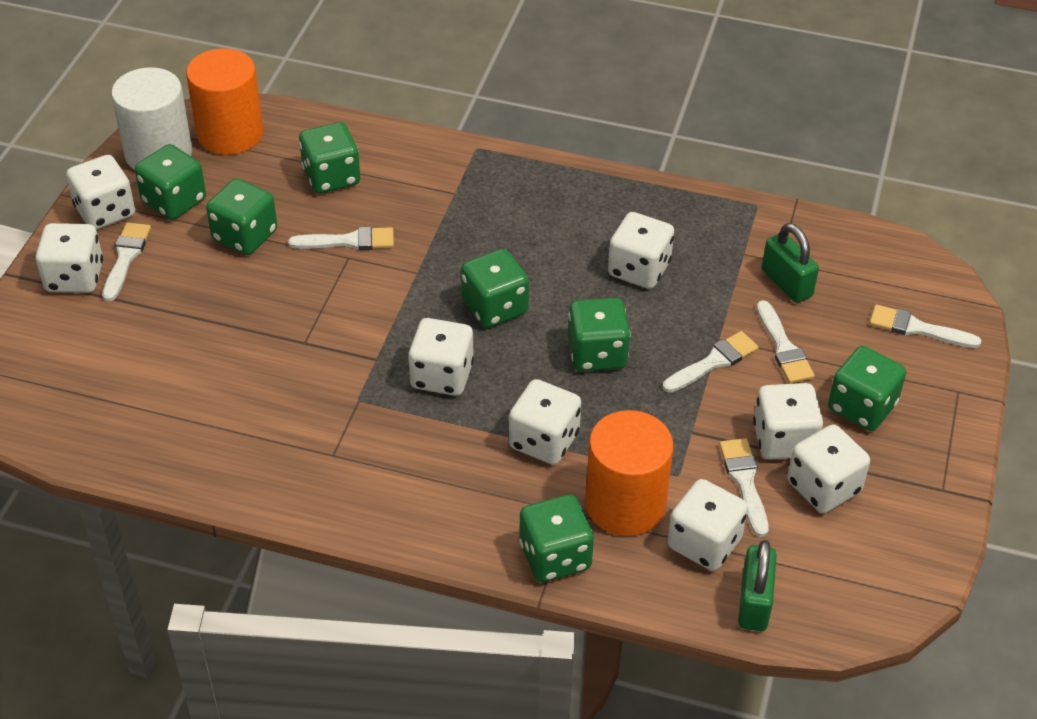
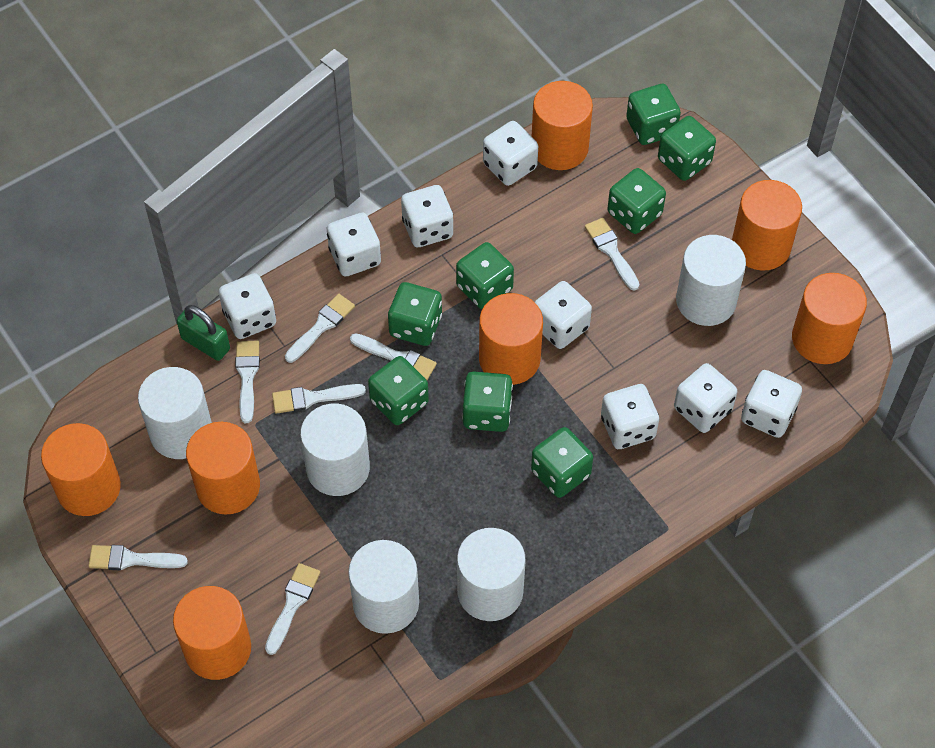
green dice: [135,144,206,220] [206,178,277,255] [299,122,360,194] [461,249,529,328] [519,494,594,582] [568,298,630,372] [828,346,906,431] = 7 -> [368,356,429,425] [388,282,442,346] [456,242,514,309] [462,371,513,432] [531,427,593,498] [607,168,666,234] [626,84,681,145] [658,116,716,181] = 8
green padlock: [738,540,777,631] [762,223,819,303] = 2 -> [177,305,230,361] = 1
orange cylinder: [186,48,263,155] [585,410,674,536] = 2 -> [41,423,121,516] [173,586,251,680] [186,422,260,515] [479,293,543,385] [532,81,593,170] [732,180,802,270] [792,273,867,364] = 7
white brush: [102,222,151,302] [288,227,394,250] [663,331,759,393] [719,438,769,537] [757,300,815,383] [870,305,981,348] = 6 -> [88,545,188,570] [235,340,260,423] [265,563,320,655] [272,384,366,414] [285,294,355,363] [350,333,437,380] [585,218,640,291] = 7
white cylinder: [111,67,192,170] = 1 -> [138,367,212,459] [300,404,370,496] [348,540,419,634] [457,528,526,621] [676,235,746,326] = 5

